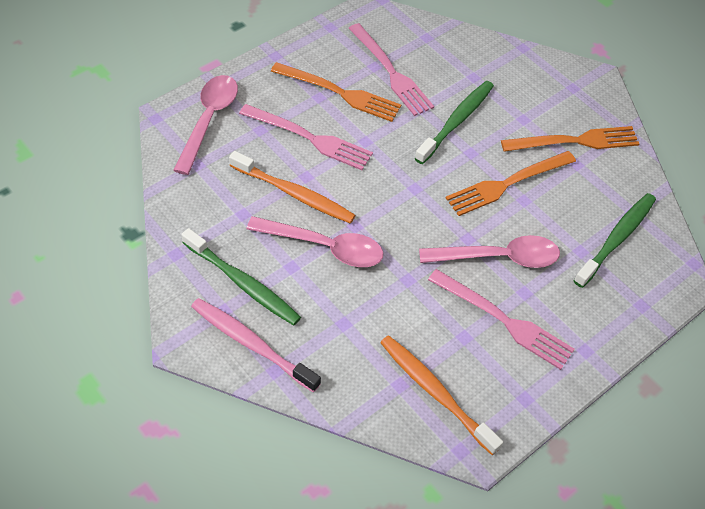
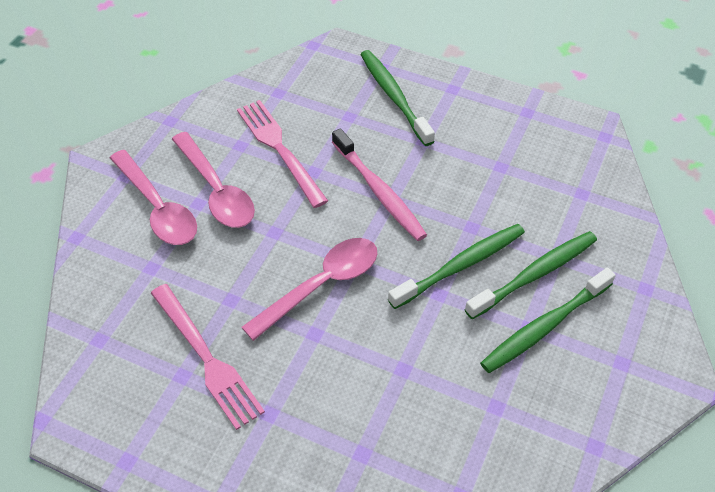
green toothbrush: [181,228,301,326] [415,81,494,164] [574,193,656,288] = 3 -> [360,50,435,146] [388,224,525,309] [465,231,597,319] [480,268,616,373] = 4
orange fork: [271,62,401,122] [446,151,576,216] [501,126,639,152] = 3 -> none = 0
orange toothbrush: [229,151,356,224] [380,335,503,455] = 2 -> none = 0
pink fork: [239,104,373,170] [348,23,434,116] [428,269,575,370] = 3 -> [151,284,265,430] [237,100,328,208] = 2

